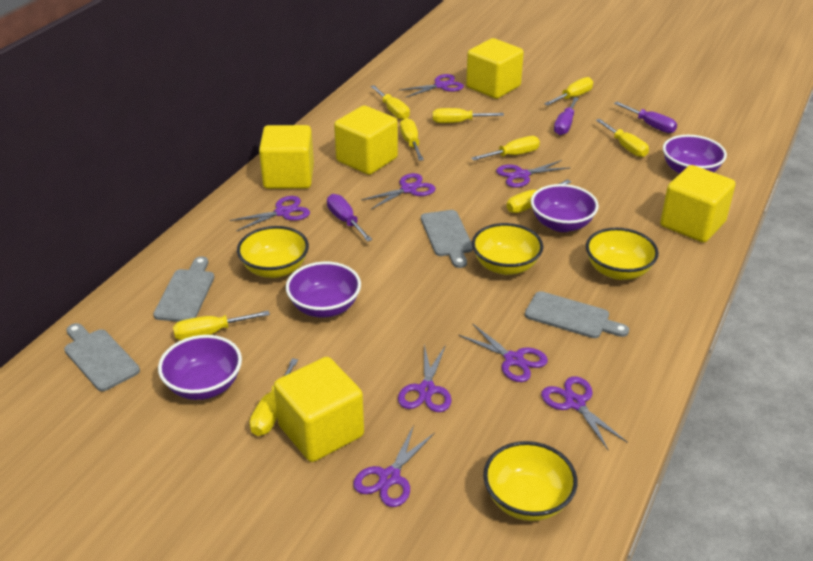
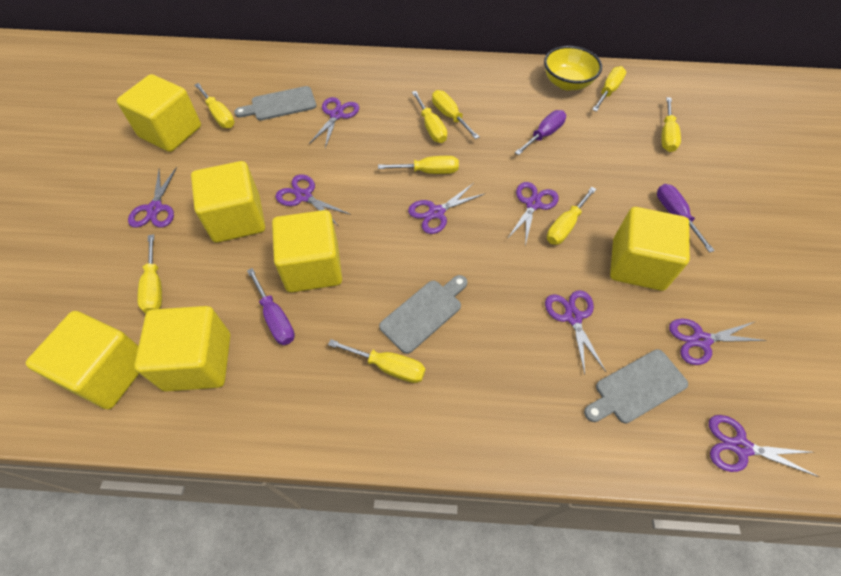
grey cutting board: [64,323,140,391] [153,256,214,322] [421,210,473,268] [525,291,629,338] = 4 -> [234,86,316,121] [379,275,467,354] [584,349,688,423] = 3
purple bowl: [158,335,242,400] [286,262,361,318] [531,184,599,232] [663,135,727,174] = 4 -> none = 0
yellow bowl: [237,226,309,278] [472,223,543,275] [483,441,578,521] [586,228,659,280] = 4 -> [544,46,602,91] = 1
yellow cube: [259,125,314,189] [274,357,364,462] [334,105,398,175] [466,38,524,99] [660,165,736,242] = 5 -> [26,311,139,409] [117,74,201,152] [134,306,230,391] [191,161,265,243] [272,210,342,292] [610,207,690,291] = 6

